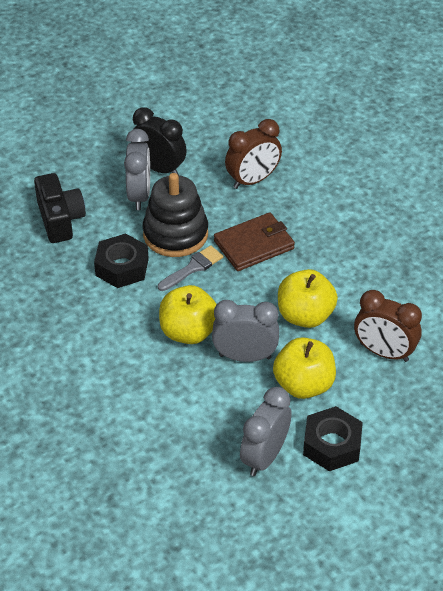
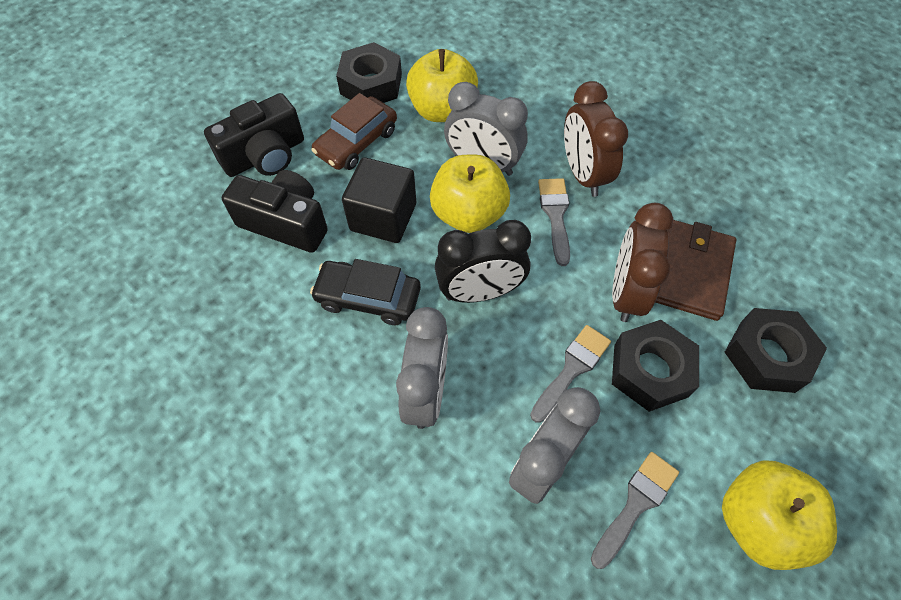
black camera: [34,173,86,243] = 1 -> [204,93,304,177] [222,170,328,253] = 2
black car: none = 0 -> [310,259,421,325] = 1
black cube: none = 0 -> [342,157,416,243] = 1
black nut: [94,233,149,288] [303,406,363,471] = 2 -> [336,42,402,103] [612,320,699,412] [725,308,827,393] = 3
black stacking toy: [143,173,208,257] = 1 -> none = 0
brown car: none = 0 -> [311,93,397,170] = 1
grey brush: [158,245,223,291] = 1 -> [530,325,611,423] [538,178,570,266] [591,452,679,569] = 3

